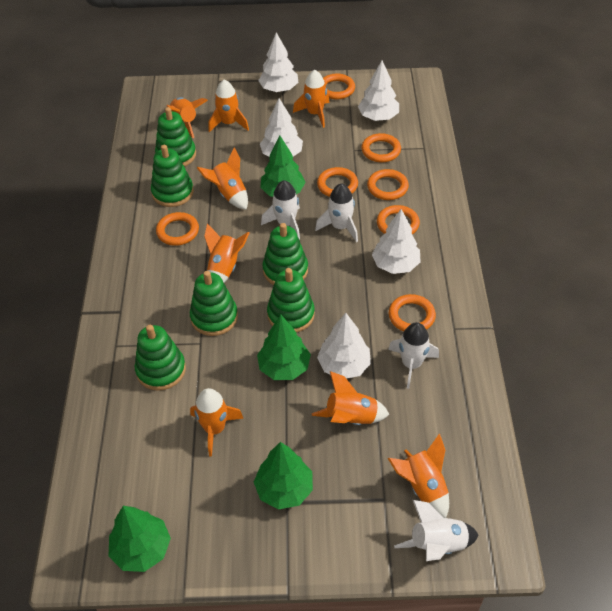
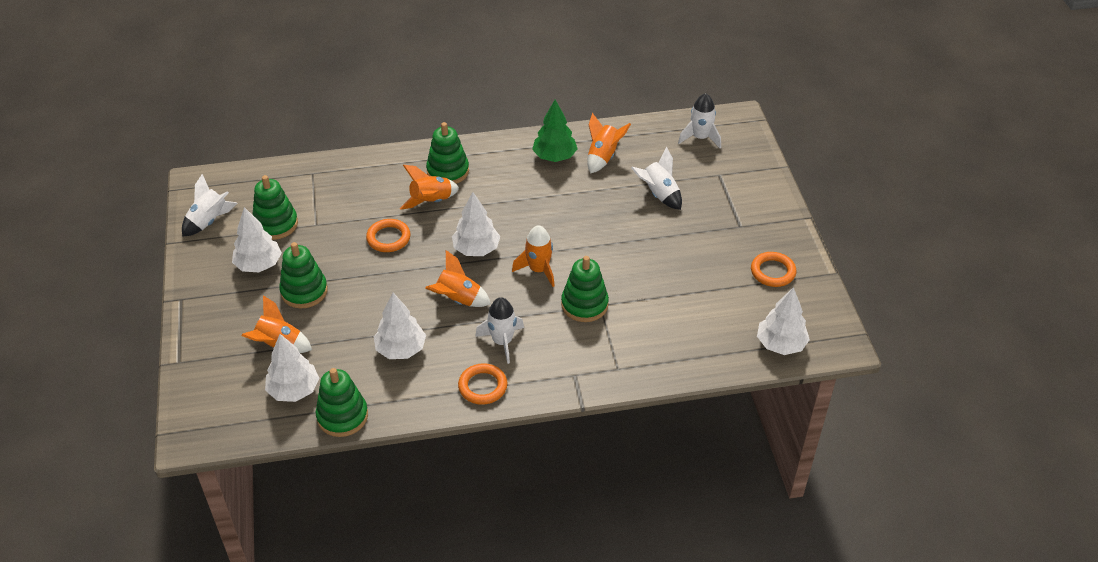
green stacking toy: [135,325,186,391] [151,145,194,207] [155,107,196,167] [190,271,238,336] [262,223,308,285] [267,268,315,333] = 6 -> [252,175,298,240] [279,242,328,308] [315,368,368,437] [426,122,469,184] [561,256,609,322] = 5
green tree: [109,506,171,572] [254,442,313,510] [257,315,311,380] [260,136,306,197] = 4 -> [532,100,577,162] = 1
orange ring: [156,212,199,246] [317,167,358,197] [323,74,355,99] [361,133,401,162] [367,169,409,200] [377,205,420,235] [389,294,436,332] = 7 -> [366,219,411,252] [458,363,508,405] [751,252,796,287] = 3
orange rocket: [166,97,208,138] [190,388,244,457] [197,147,248,210] [204,223,249,283] [209,80,249,132] [293,70,329,128] [312,371,389,425] [388,434,449,518] = 8 -> [241,295,312,353] [400,165,459,210] [425,250,491,307] [512,225,555,287] [587,113,631,174] = 5

